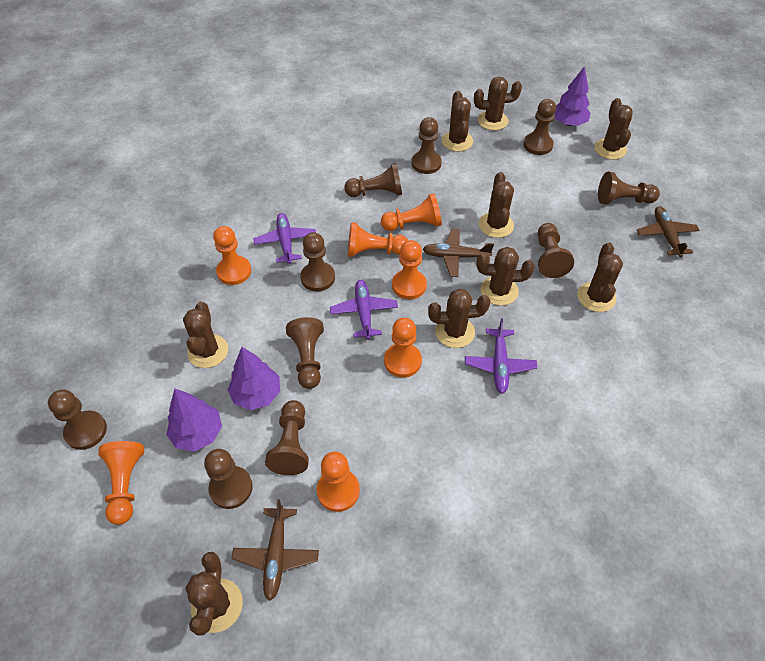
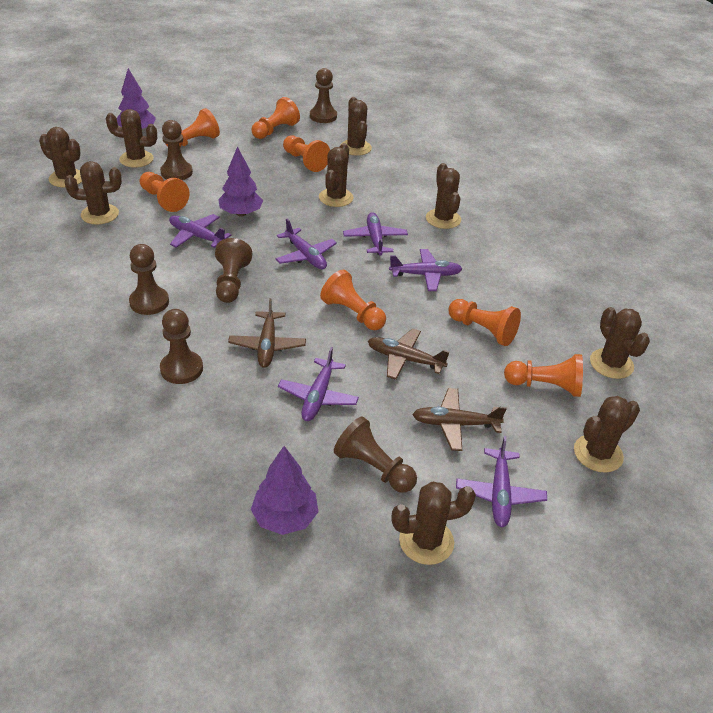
brown pawn: [48,389,107,450] [204,449,253,509] [265,400,309,475] [286,317,324,389] [300,232,335,291] [344,163,402,197] [412,117,442,174] [523,99,556,155] [538,223,574,278] [598,172,660,204] = 10 -> [129,244,169,315] [160,120,193,180] [160,309,203,384] [215,238,252,303] [310,68,337,123] [334,416,417,493] = 6
purple plane: [253,213,316,264] [330,280,398,340] [465,319,537,394] = 3 -> [169,214,231,248] [276,219,337,270] [278,347,359,421] [343,212,408,256] [389,249,462,291] [456,436,547,527] = 6

